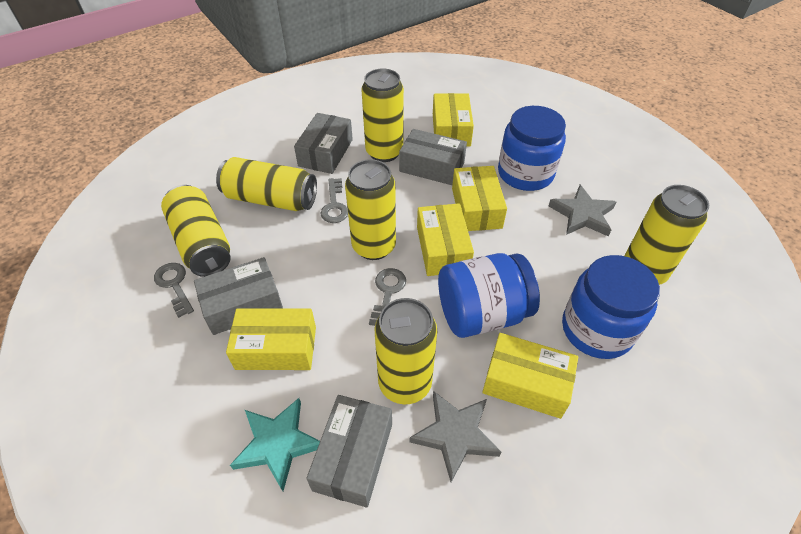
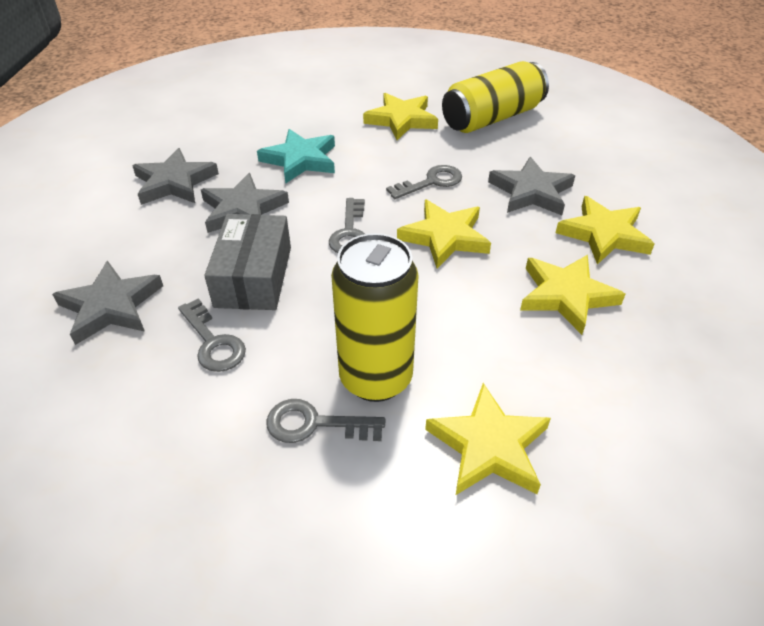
blue jar: [438,253,540,338] [498,106,566,191] [562,255,660,359] = 3 -> none = 0
grey box: [194,257,283,335] [294,113,353,174] [306,395,392,508] [399,129,467,185] = 4 -> [204,214,291,310] = 1
grey key: [154,263,194,318] [321,178,348,223] [369,268,406,326] = 3 -> [178,299,246,372] [267,399,385,443] [329,198,365,253] [386,165,462,199] = 4
grey star: [410,391,501,482] [549,185,616,236] = 2 -> [52,261,163,345] [132,148,219,205] [201,173,289,233] [488,157,575,215] = 4
yellow box: [226,308,316,370] [417,203,474,276] [433,93,474,147] [452,166,507,231] [482,333,578,419] = 5 -> none = 0
yellow can: [161,185,231,277] [216,157,317,211] [345,159,396,260] [361,68,404,162] [375,298,437,404] [624,185,709,285] = 6 -> [331,233,419,402] [442,61,549,133] = 2
yellow star: none = 0 -> [363,93,438,140] [397,199,491,268] [425,383,551,495] [520,255,625,335] [556,196,654,265] = 5

